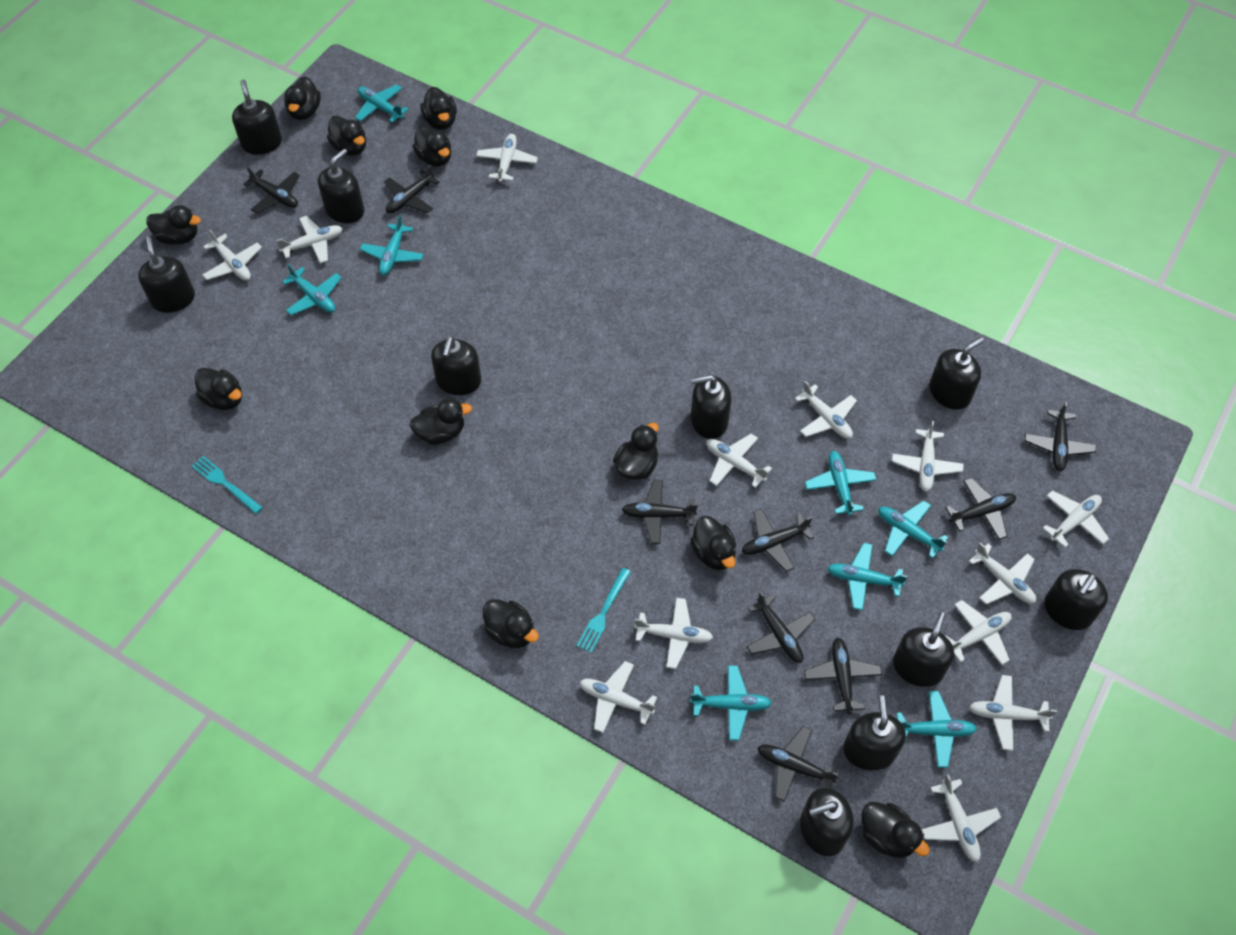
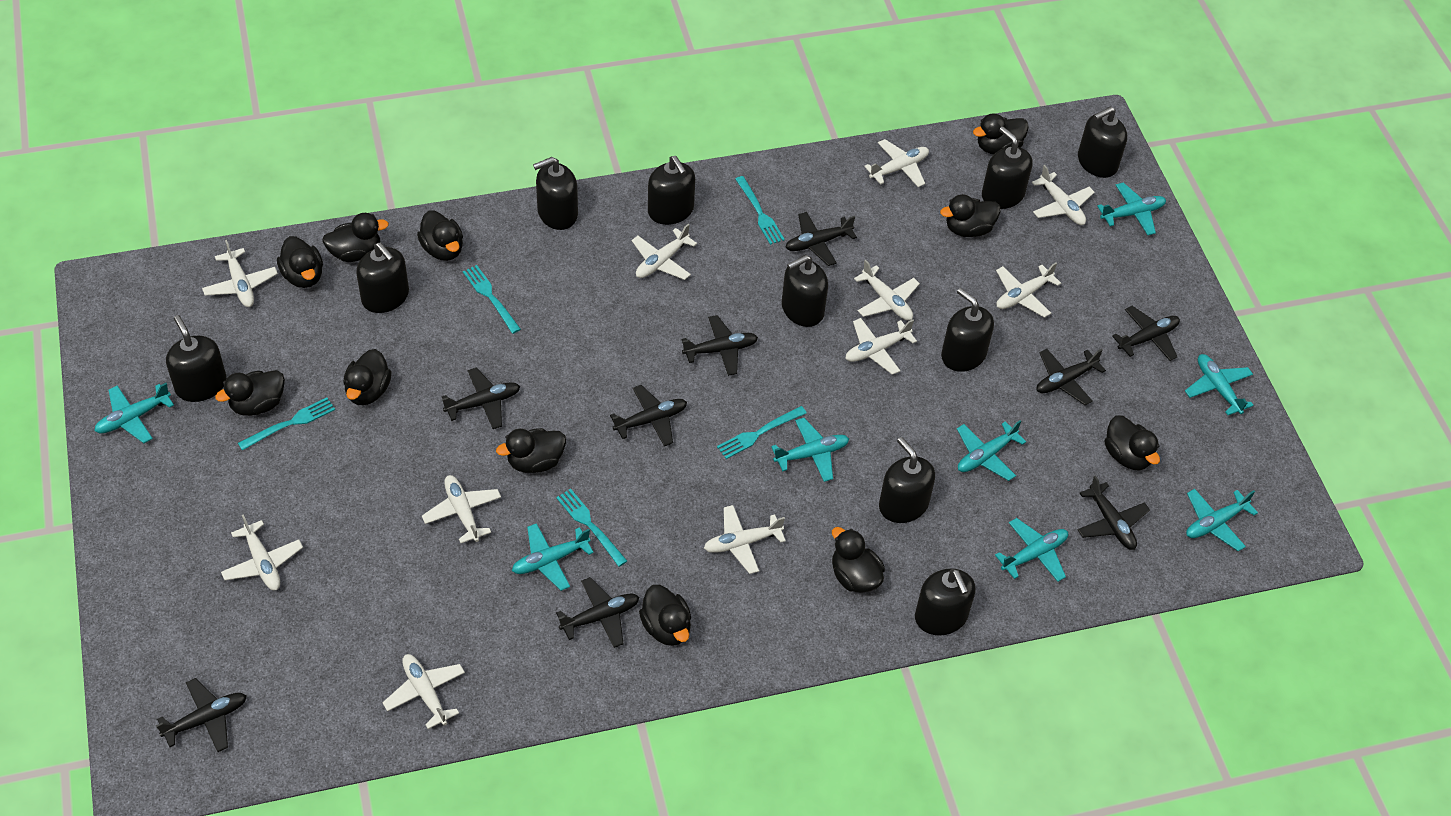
turquoise fork: [192,456,263,514] [577,568,631,653] = 2 -> [238,398,335,450] [463,265,521,334] [556,489,627,567] [717,406,807,459] [735,176,785,245] = 5
white plane: [203,230,262,281] [276,216,343,263] [476,134,538,182] [580,661,657,733] [634,598,713,669] [706,434,772,488] [795,381,857,439] [892,421,964,492] [921,775,1001,862] [945,600,1011,665] [969,543,1036,604] [969,675,1057,751] [1043,490,1109,548] = 13 -> [202,240,278,307] [221,514,303,590] [382,654,465,729] [422,475,501,543] [632,224,697,280] [704,505,786,574] [845,318,917,375] [854,260,920,321] [864,139,929,187] [996,262,1061,318] [1032,165,1095,225] = 11

